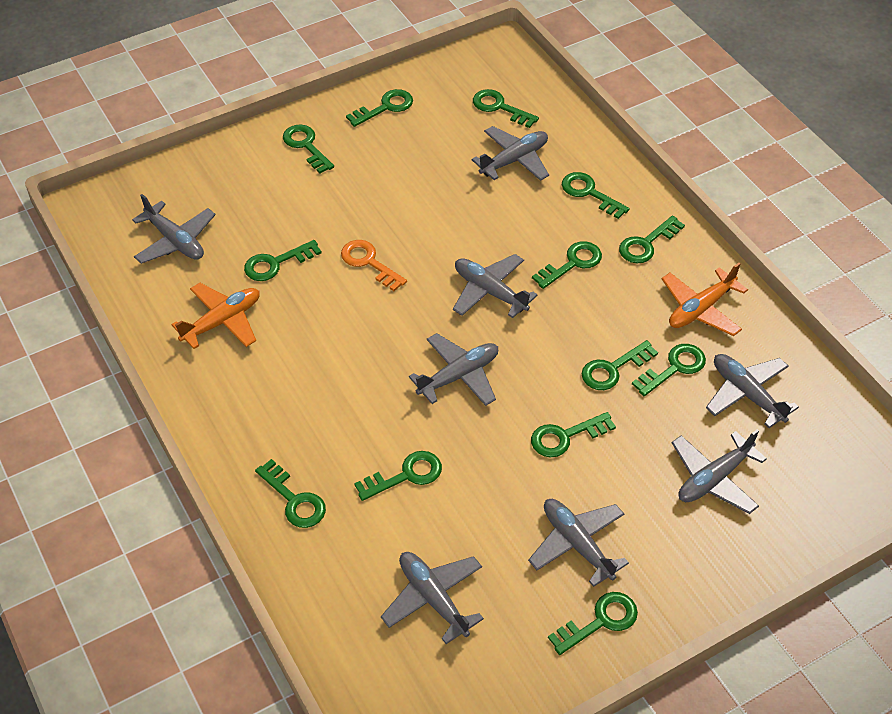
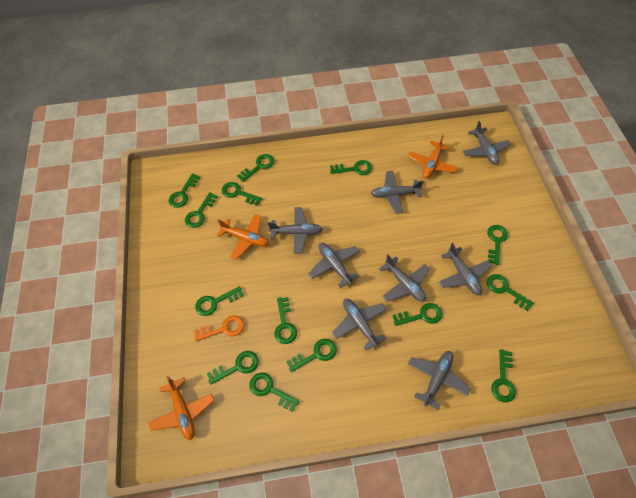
green key: [244,240,322,281] [255,459,326,528] [283,124,334,174] [346,89,413,127] [354,451,442,501] [473,89,539,128] [531,412,616,457] [532,241,602,289] [548,592,638,655] [562,172,630,219] [582,340,658,390] [619,216,685,263] [632,344,706,396] = 13 -> [169,173,200,208] [185,192,218,228] [195,286,244,316] [207,351,259,385] [222,182,262,206] [237,154,275,182] [250,373,299,412] [274,297,297,344] [286,339,337,372] [330,160,372,175] [392,303,442,326] [487,225,508,265] [487,274,534,311] [491,349,516,403] = 14
orange plane: [171,283,260,349] [662,263,748,336] = 2 -> [148,376,214,440] [217,214,268,260] [408,135,458,178] = 3

